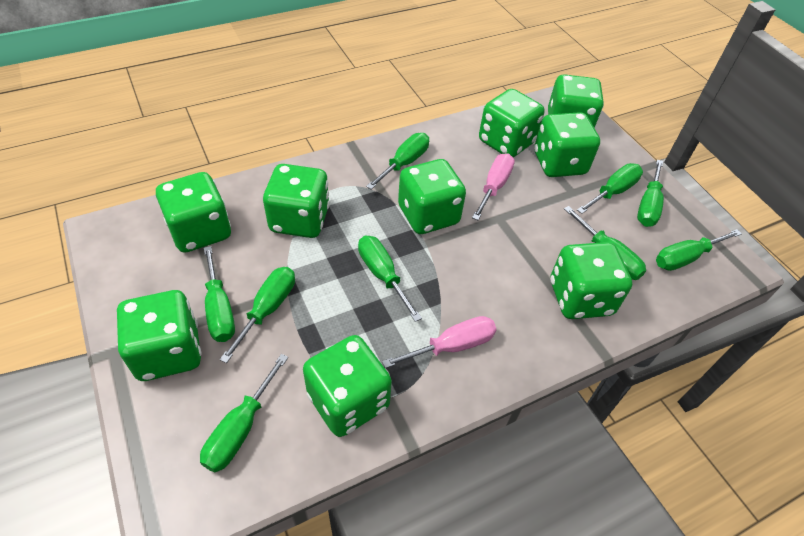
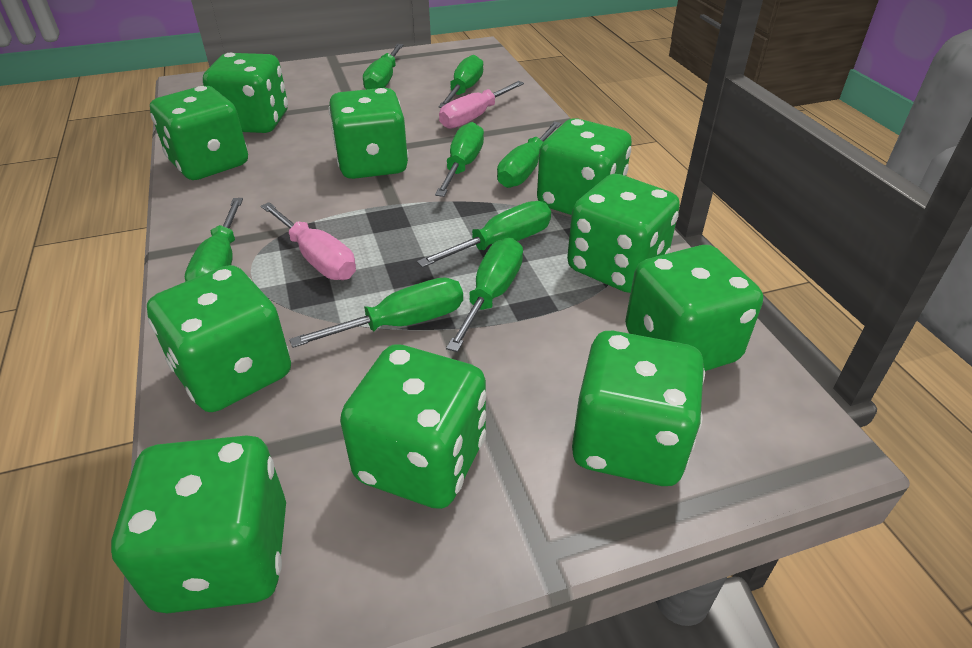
green dice: [117,290,201,381] [156,172,231,253] [263,164,330,238] [303,335,392,437] [398,159,466,234] [479,89,544,157] [534,112,600,177] [548,74,604,128] [551,242,632,319] = 9 -> [111,435,286,614] [147,265,291,412] [150,86,248,180] [203,52,288,133] [329,88,409,179] [340,344,486,509] [537,118,632,215] [567,174,680,293] [572,331,705,486] [625,245,763,371] = 10
green screwdriver: [200,354,288,472] [204,246,235,342] [220,267,295,363] [358,236,422,322] [366,133,429,190] [564,206,646,280] [577,163,643,214] [637,160,664,227] [656,229,742,271] = 9 -> [185,198,243,282] [289,277,463,348] [363,44,404,89] [417,201,551,267] [435,122,484,197] [439,55,483,108] [446,237,523,352] [497,121,562,188] = 8

